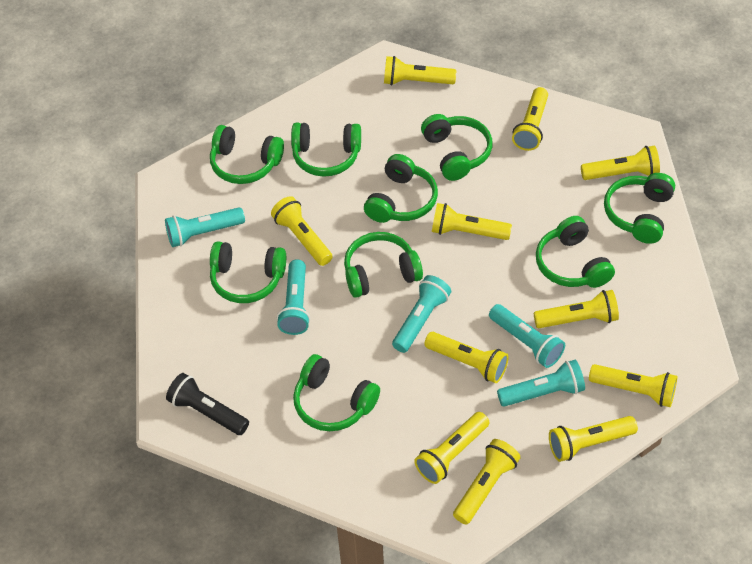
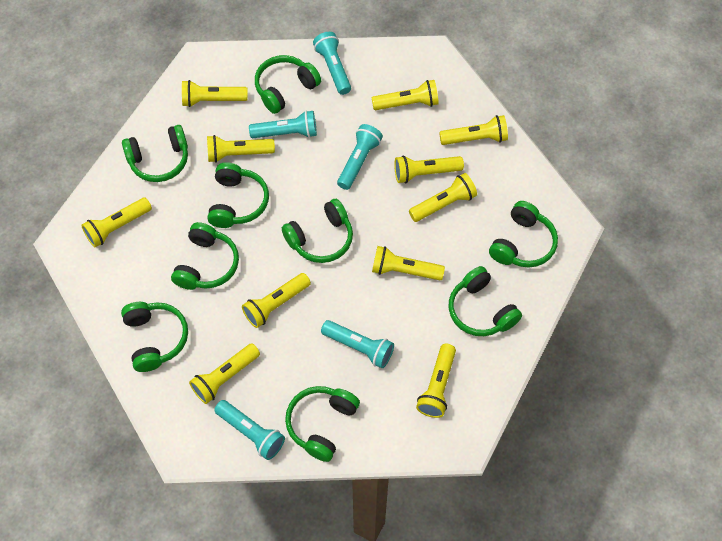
black flashlight: [166,373,249,435] = 1 -> none = 0

